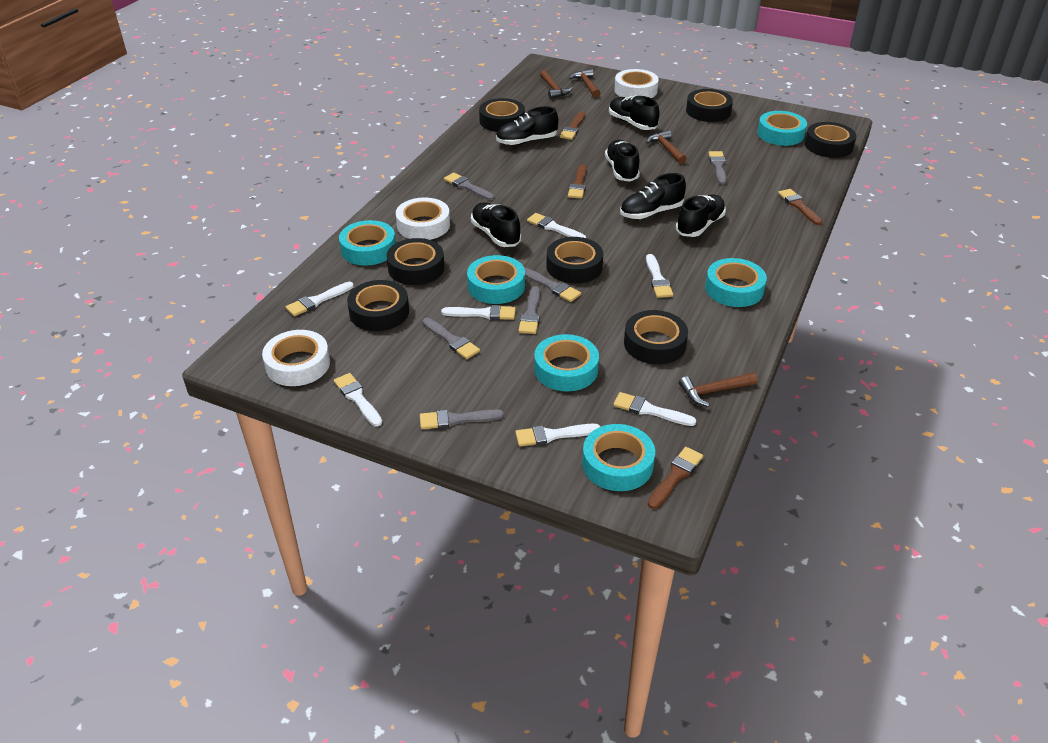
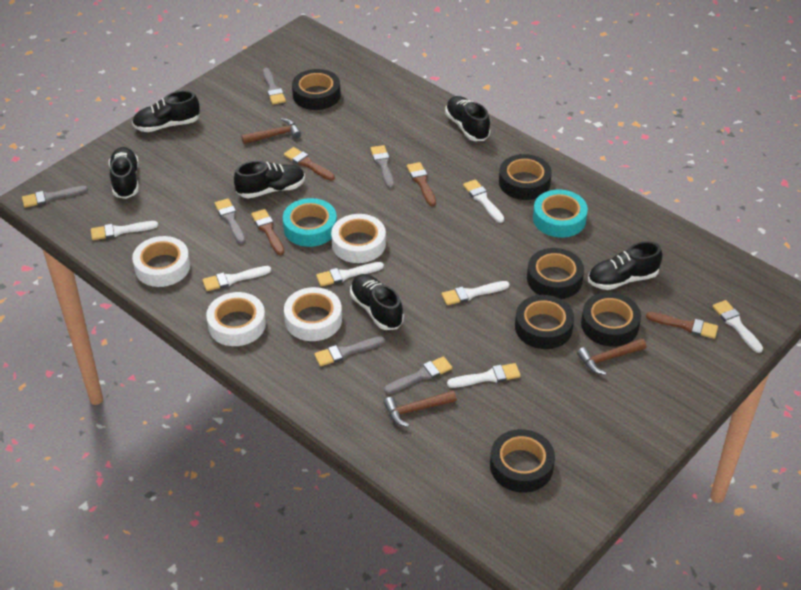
black tape: [347,280,409,331] [386,238,445,285] [479,98,525,132] [546,237,603,284] [624,310,688,364] [686,89,733,122] [805,122,856,158] = 7 -> [292,69,341,110] [490,429,555,493] [499,154,552,200] [515,295,574,349] [527,248,584,299] [581,292,641,347] = 6
brown hammer: [540,70,572,99] [569,69,600,97] [646,130,687,164] [679,372,757,407] = 4 -> [241,118,301,144] [383,390,457,427] [577,338,646,375] = 3
turquoise tape: [339,220,396,266] [467,255,525,304] [534,334,599,391] [582,424,655,491] [705,258,767,307] [757,111,807,146] = 6 -> [283,198,337,247] [533,190,588,238] = 2
white tape: [262,330,330,386] [396,197,450,240] [614,69,659,98] = 3 -> [132,236,190,287] [206,292,266,346] [284,287,342,341] [331,214,386,263] = 4

